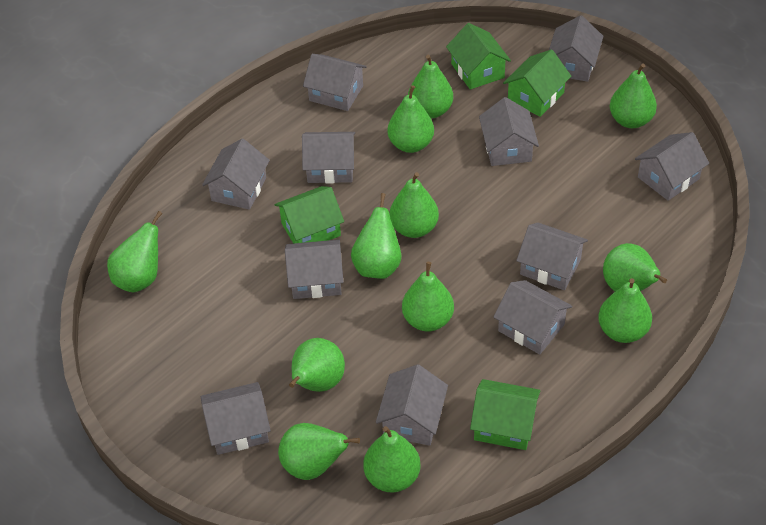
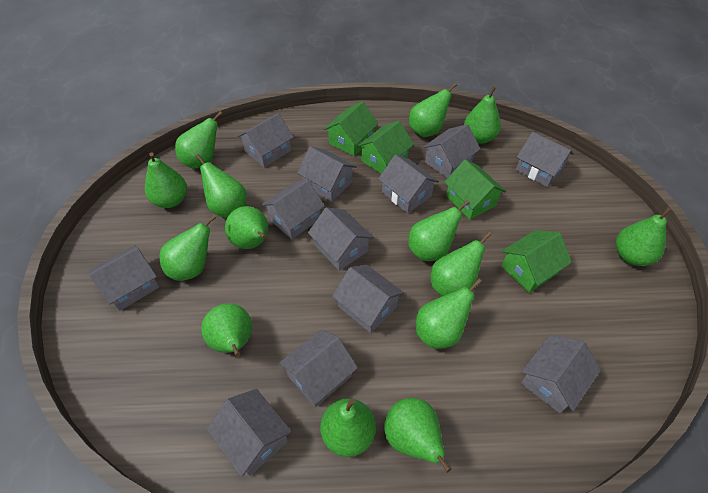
green pear: [107,211,162,293] [278,423,360,480] [289,338,345,392] [351,193,401,279] [363,426,421,492] [388,85,434,153] [389,172,439,238] [402,262,454,332] [408,55,453,118] [598,278,652,343] [603,243,667,291] [610,64,657,128] = 12 -> [145,152,187,208] [159,215,216,281] [175,111,223,168] [195,154,246,218] [201,304,252,357] [225,206,268,249] [320,398,376,457] [384,398,451,473] [408,200,470,261] [409,83,457,137] [416,279,482,349] [431,232,492,296] [464,86,501,144] [616,207,672,266] = 14
grey house: [201,382,271,455] [202,138,270,210] [285,240,344,299] [302,132,355,183] [303,54,367,111] [376,364,448,446] [479,97,539,166] [494,280,572,355] [516,223,588,290] [549,15,604,82] [635,132,709,201] = 11 -> [89,245,159,311] [207,389,292,477] [237,113,294,167] [262,180,325,239] [279,329,358,408] [297,147,357,202] [308,207,374,271] [332,264,404,333] [378,155,439,213] [423,124,480,178] [516,132,574,187] [521,334,601,413] = 12

